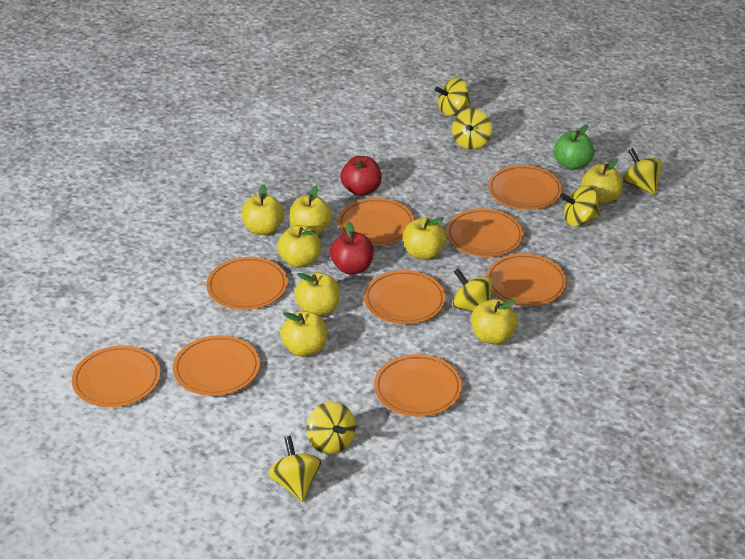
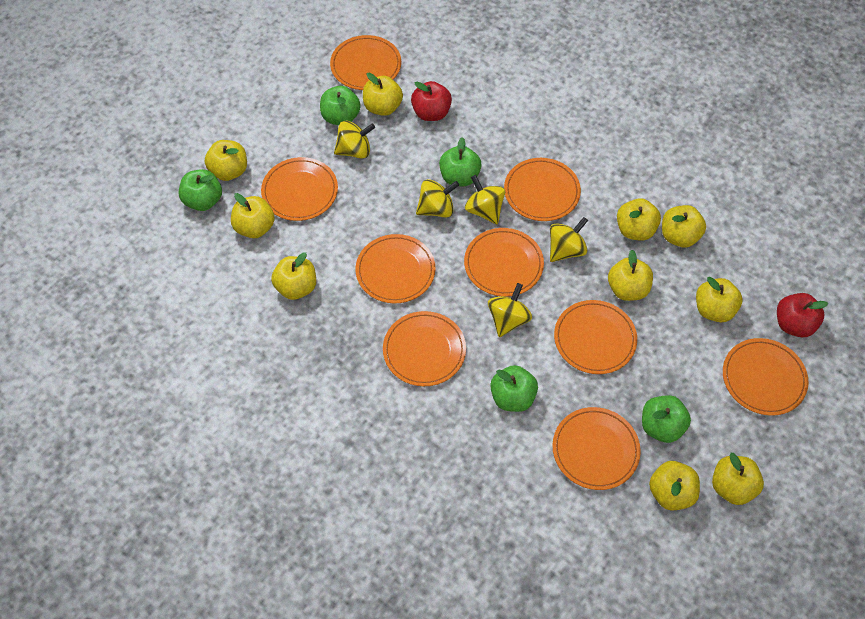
green apple: [554,125,594,170] = 1 -> [179,169,222,211] [320,86,361,125] [439,137,482,186] [490,365,538,412] [642,395,691,443] = 5
yellow apple: [241,184,284,235] [277,225,321,268] [280,311,327,357] [289,186,332,234] [294,272,340,316] [403,217,446,260] [471,299,518,345] [581,158,623,204] = 8 -> [205,140,247,181] [231,193,275,238] [271,252,316,300] [363,73,403,116] [608,250,653,301] [617,198,661,241] [649,461,700,511] [662,205,706,247] [696,277,743,322] [712,453,764,505] = 10
yellow spinning top: [268,436,321,502] [306,401,356,454] [435,78,471,115] [452,108,493,149] [453,268,493,312] [560,186,601,226] [623,148,662,195] = 7 -> [334,120,375,159] [416,179,459,217] [465,175,505,224] [488,283,532,337] [550,217,588,262] = 5

